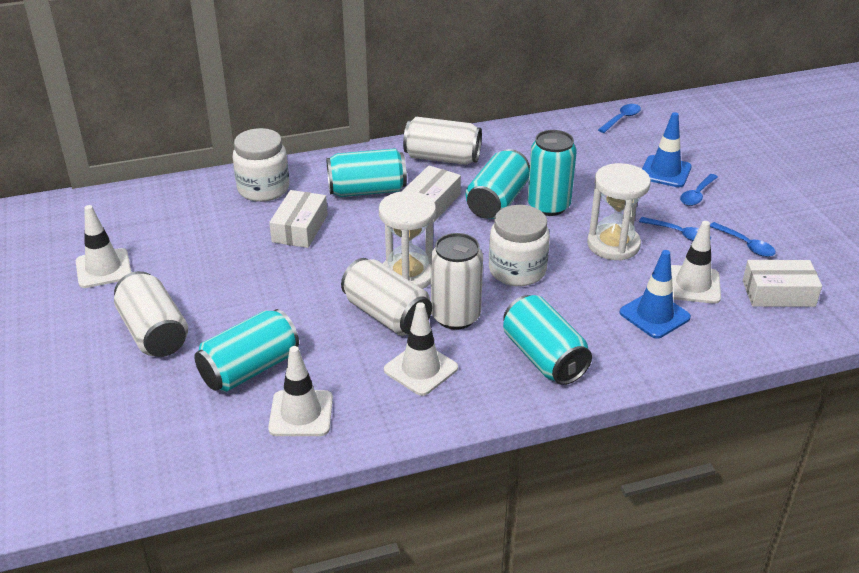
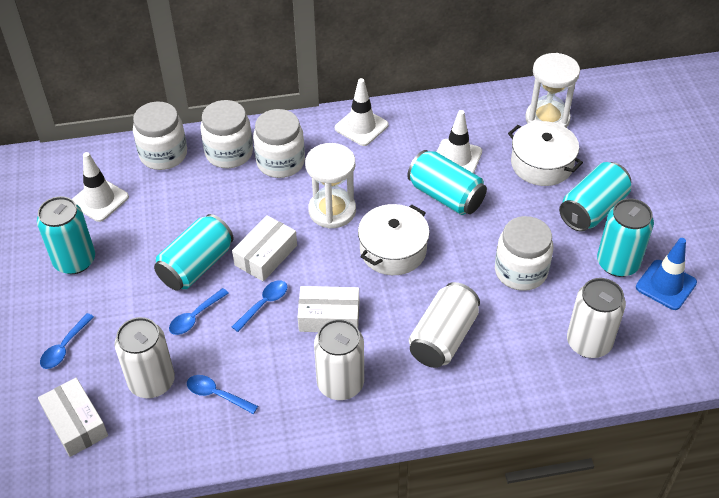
blue traffic cone: [619,250,691,339] [642,112,692,187] = 2 -> [636,238,697,310] = 1
white jar: [233,128,289,202] [489,205,550,286] = 2 -> [133,101,187,170] [200,100,253,168] [253,109,305,178] [495,216,553,291] = 4
white pot: none = 0 -> [358,204,430,275] [508,121,583,186] = 2
white traffic cone: [76,205,132,288] [268,346,333,436] [384,302,458,396] [671,221,721,304] = 4 -> [72,152,129,222] [335,78,389,146] [437,110,482,173] = 3

